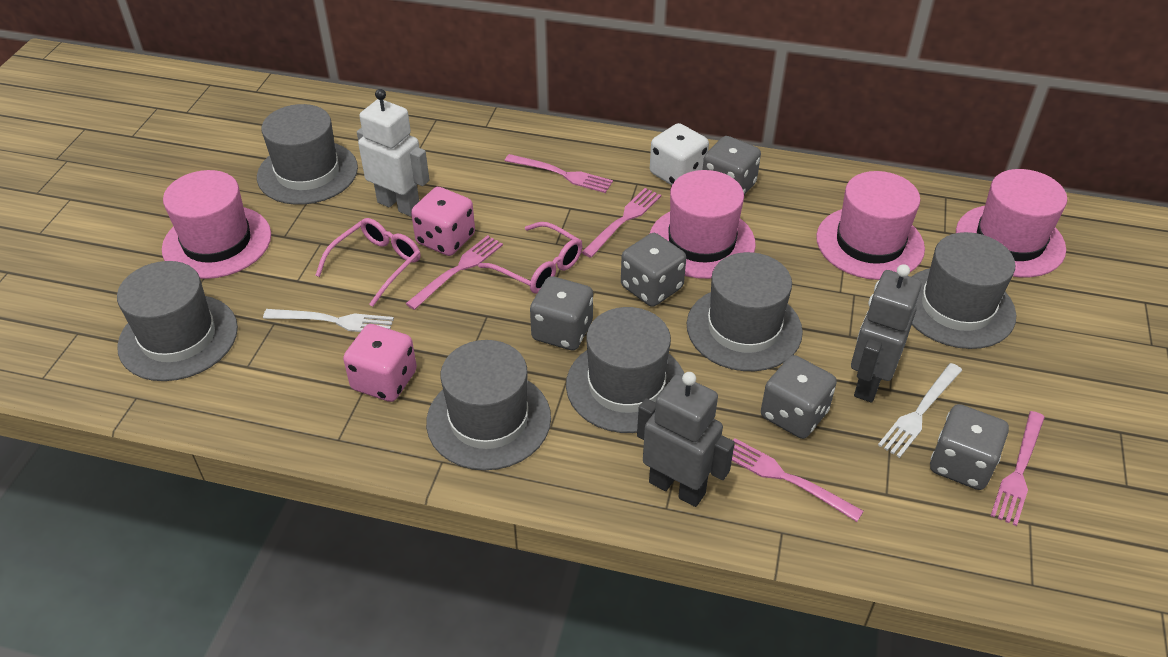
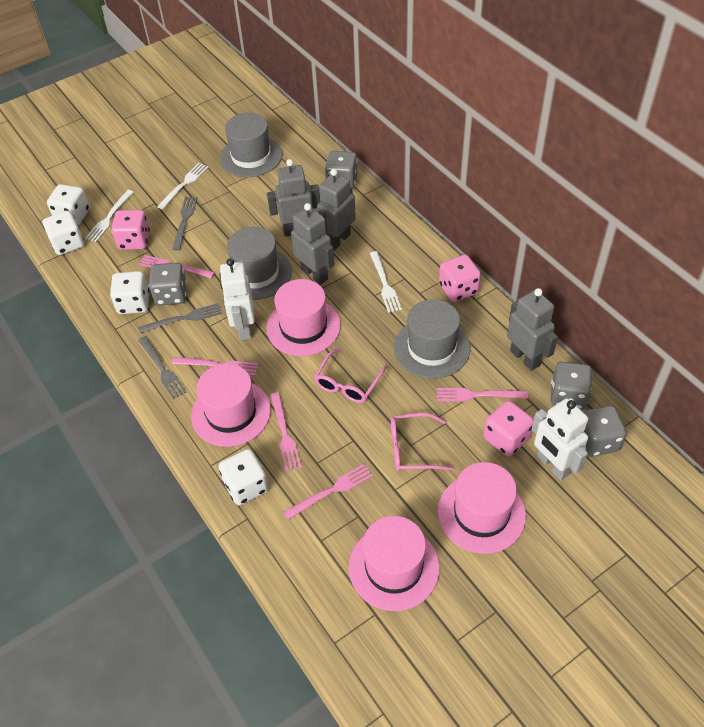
grey dice: [530,276,593,351] [621,233,686,307] [703,136,761,195] [761,355,837,439] [930,404,1009,490] = 5 -> [149,263,187,305] [325,151,358,189] [551,362,592,410] [583,405,627,457] = 4
grey fork: none = 0 -> [138,303,222,333] [138,336,187,399] [172,197,198,251] = 3
grey hat: [117,261,238,381] [257,104,358,205] [426,340,551,470] [566,307,684,433] [687,252,803,371] [911,232,1016,349] = 6 -> [220,113,282,177] [225,227,292,300] [394,299,470,379] = 3
grey robot: [637,372,735,507] [851,264,922,402] = 2 -> [267,159,320,237] [291,203,335,285] [317,169,356,251] [507,288,558,371] = 4
pink dice: [343,324,417,402] [411,187,475,256] = 2 -> [111,210,150,250] [439,254,481,302] [484,401,534,456] = 3
white dice: [650,123,709,185] = 1 -> [43,211,84,255] [47,184,90,225] [110,271,150,314] [218,449,269,505] = 4
white fork: [263,309,394,332] [878,363,962,458] = 2 -> [85,190,134,242] [157,163,209,210] [370,251,402,313] = 3
white robot: [357,89,429,217] = 1 -> [219,258,255,340] [531,398,588,481] = 2

